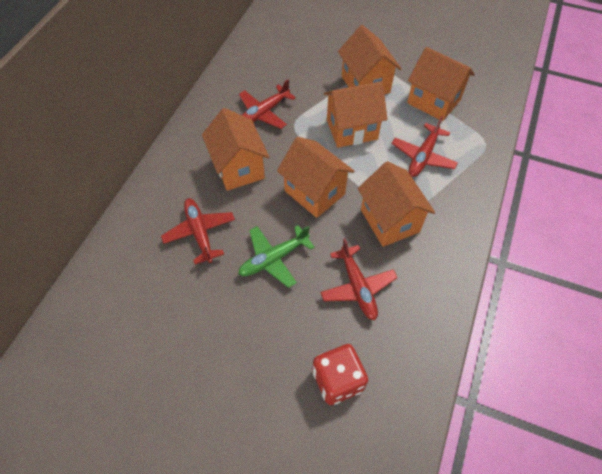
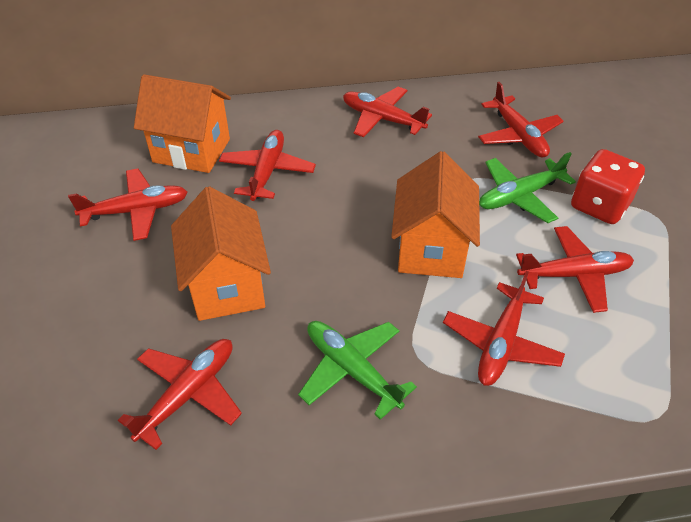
green plane: [238,225,315,288] = 1 -> [298,321,417,420] [479,152,576,223] = 2
orange house: [202,108,269,191] [277,137,355,218] [324,81,388,148] [338,25,401,95] [358,161,435,247] [407,47,475,121] = 6 -> [134,74,231,173] [171,186,271,321] [391,151,480,278] = 3
red plane: [161,198,235,264] [239,79,296,129] [320,238,398,320] [391,116,458,177] = 4 -> [68,169,188,241] [118,339,242,450] [219,130,316,201] [343,87,432,138] [443,271,565,386] [478,82,564,158] [516,226,634,313] = 7

